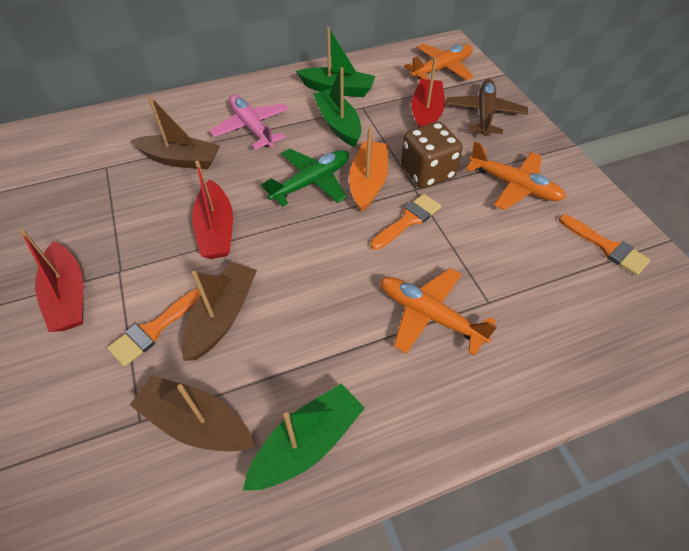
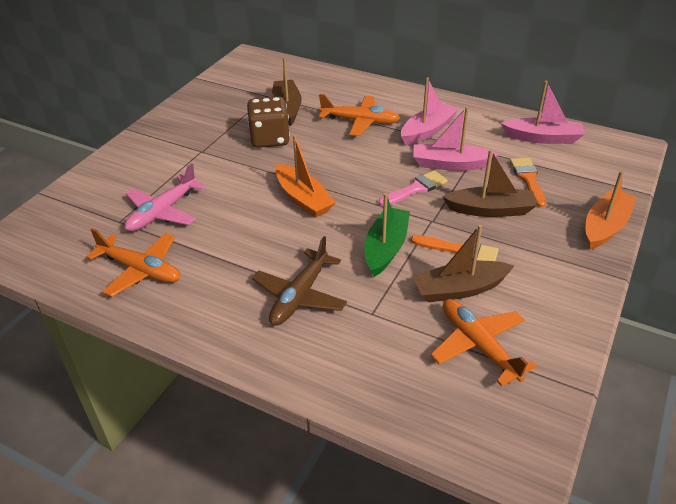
green boat: [243,383,365,490] [296,27,375,97] [313,67,361,147] = 3 -> [364,193,410,277] = 1
green plane: [261,149,349,207] = 1 -> none = 0
orange boat: [349,127,388,213] = 1 -> [276,135,336,218] [586,171,637,250] = 2
orange brush: [107,289,201,366] [370,194,441,250] [559,214,651,275] = 3 -> [411,235,499,261] [510,158,546,207] = 2
pink boat: none = 0 -> [401,77,459,145] [413,107,499,171] [501,81,585,144] = 3
pink brush: none = 0 -> [379,170,448,206] = 1
red boat: [19,229,83,332] [192,161,233,259] [412,57,445,127] = 3 -> none = 0

